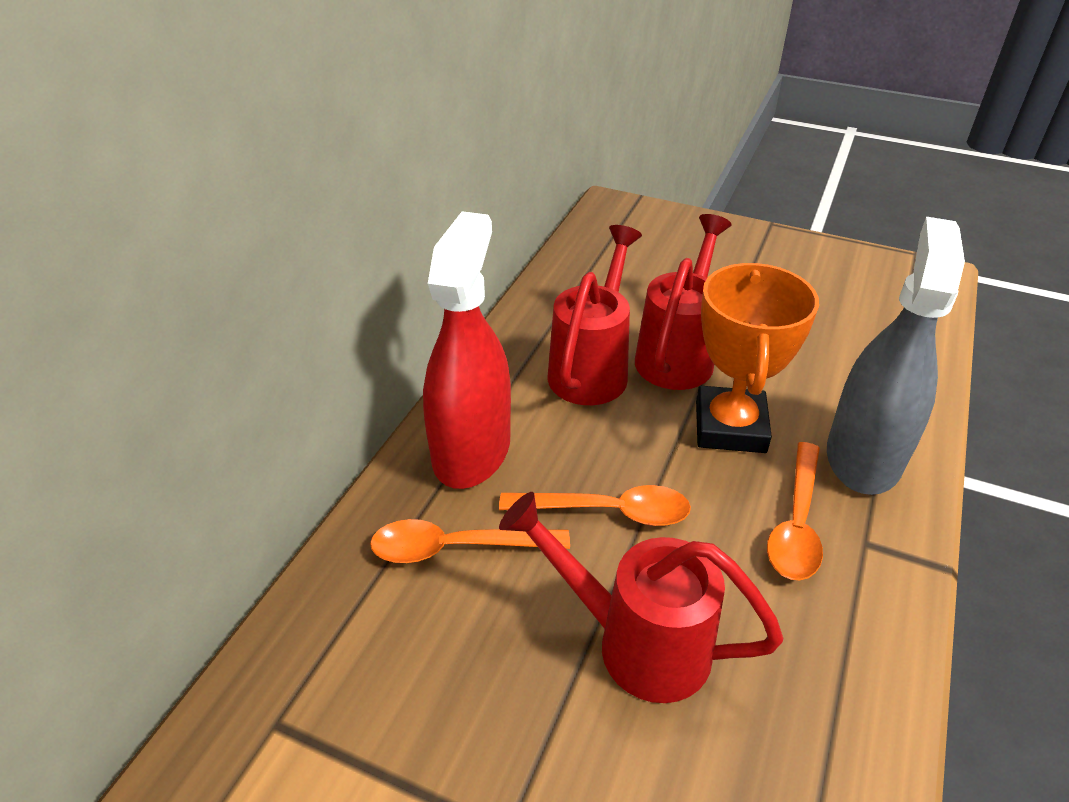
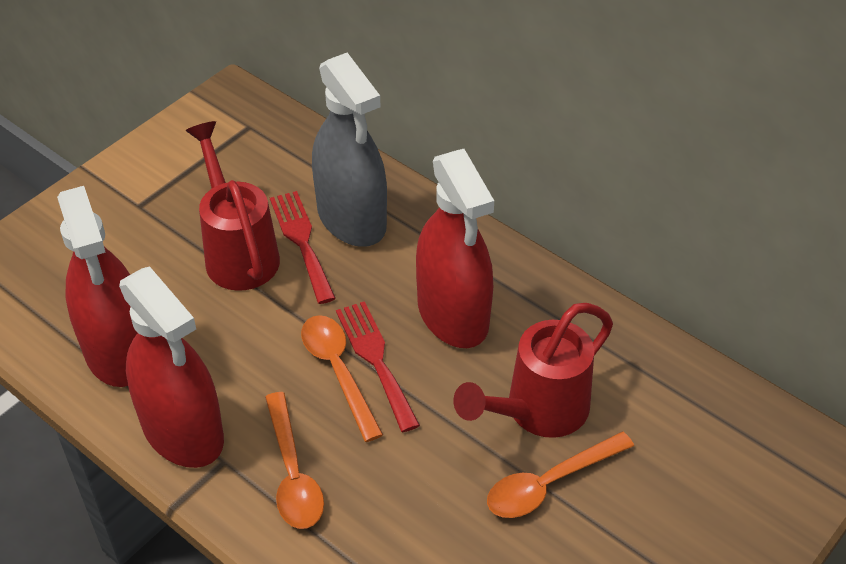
orange trophy: [696,263,819,453] = 1 -> none = 0
red fork: none = 0 -> [270,191,336,304] [336,301,420,432] = 2
red spray bottle: [423,211,511,489] = 1 -> [57,186,137,387] [119,266,224,468] [416,149,494,348] = 3
red watering can: [499,492,783,703] [548,225,642,405] [635,214,732,390] = 3 -> [186,121,280,291] [453,303,613,438] = 2

